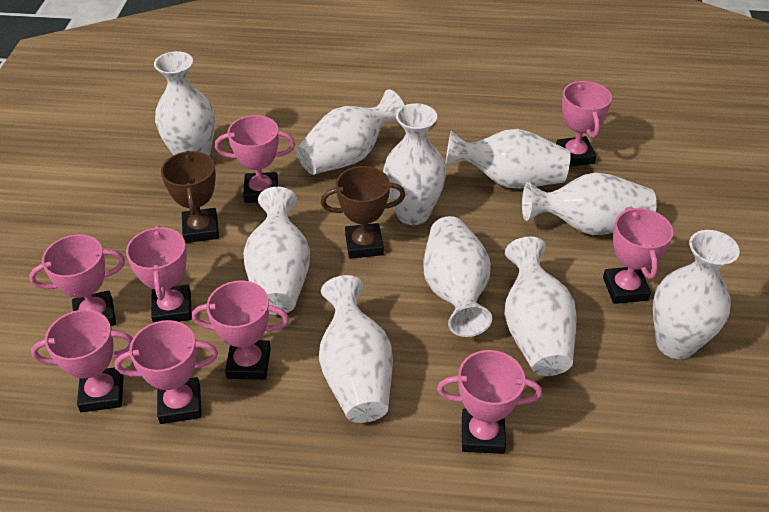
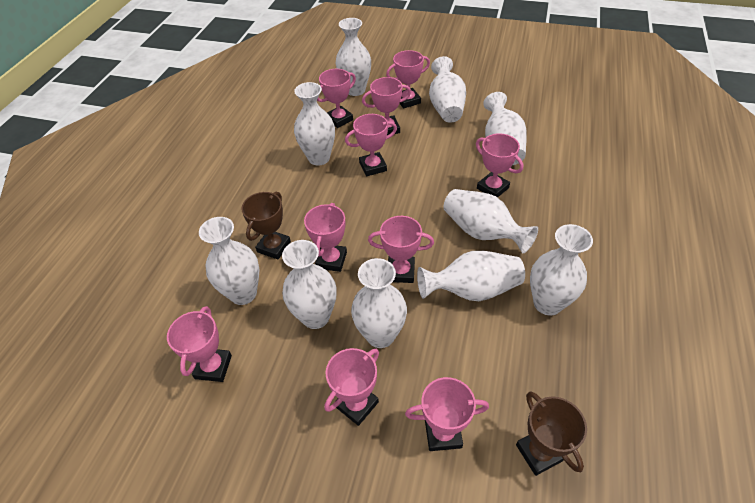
pink trophy: [29,235,125,326] [31,310,133,412] [115,320,218,424] [126,225,191,323] [192,280,289,380] [215,115,295,203] [437,350,542,454] [556,81,612,167] [603,207,673,304] = 9 -> [167,306,232,382] [304,203,347,272] [317,69,356,128] [324,348,379,426] [345,114,397,176] [362,77,411,135] [368,216,434,283] [386,50,430,108] [405,377,489,451] [476,133,523,198] = 10

